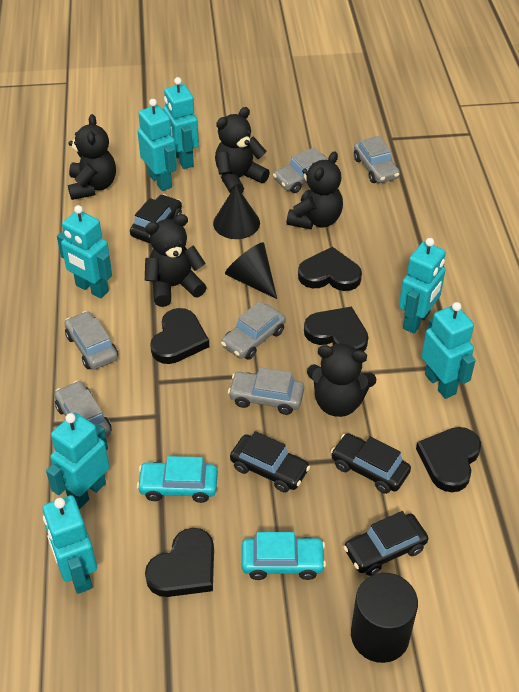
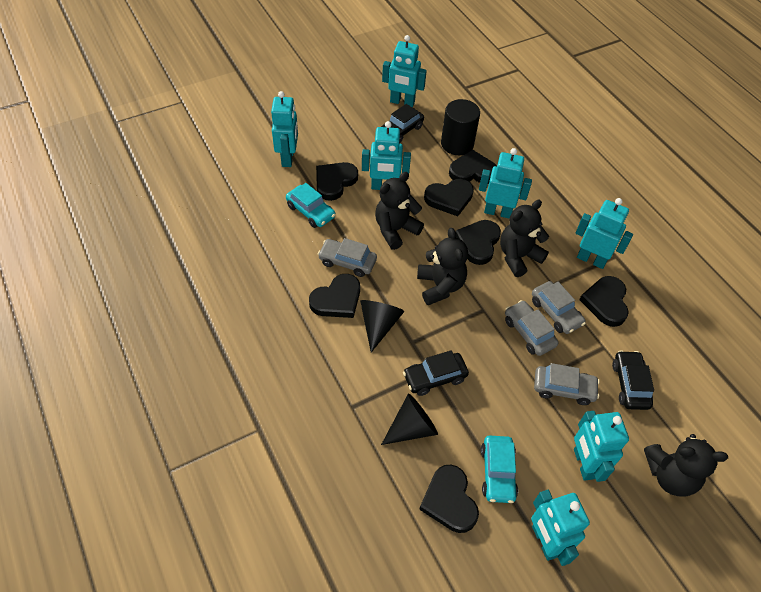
black car: [130,194,182,243] [230,431,310,492] [331,433,411,494] [344,511,428,576] = 4 -> [381,104,424,143] [403,350,469,396] [612,350,654,410] = 3
black heart: [145,528,214,597] [150,308,209,364] [298,247,362,291] [304,307,368,351] [416,427,481,492] = 5 -> [309,274,360,318] [316,162,358,201] [419,465,479,533] [424,179,474,216] [449,150,497,184] [455,220,501,265] [579,276,629,327] = 7
black teddy bear: [68,114,116,200] [145,214,207,307] [215,107,270,193] [287,151,343,229] [307,343,377,417] = 5 -> [375,172,424,250] [417,228,468,305] [500,200,549,277] [644,434,728,497] = 4
grey car: [55,381,112,437] [64,311,118,370] [221,302,286,360] [228,368,304,415] [273,147,328,193] [354,136,400,183] = 6 -> [318,238,377,277] [505,300,558,356] [532,281,586,334] [534,363,600,405] = 4

